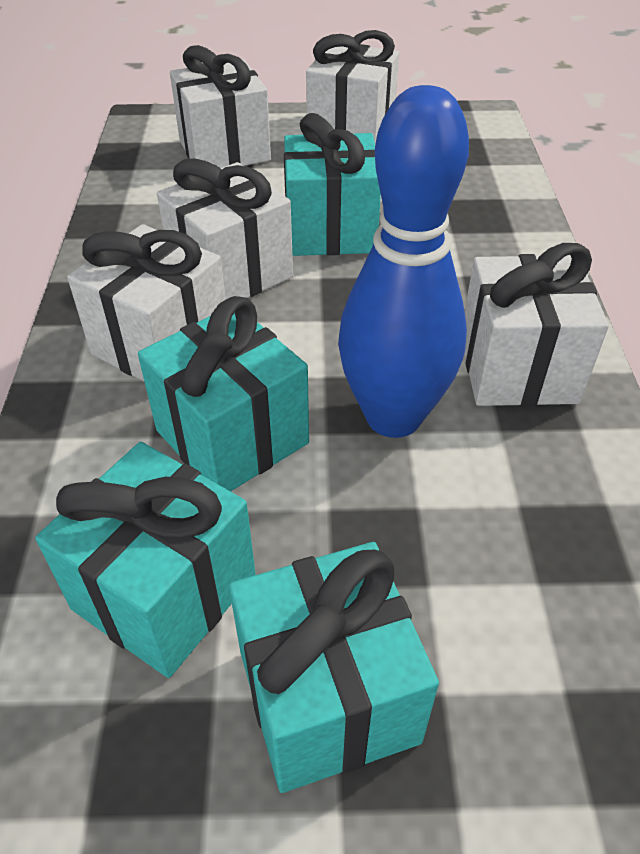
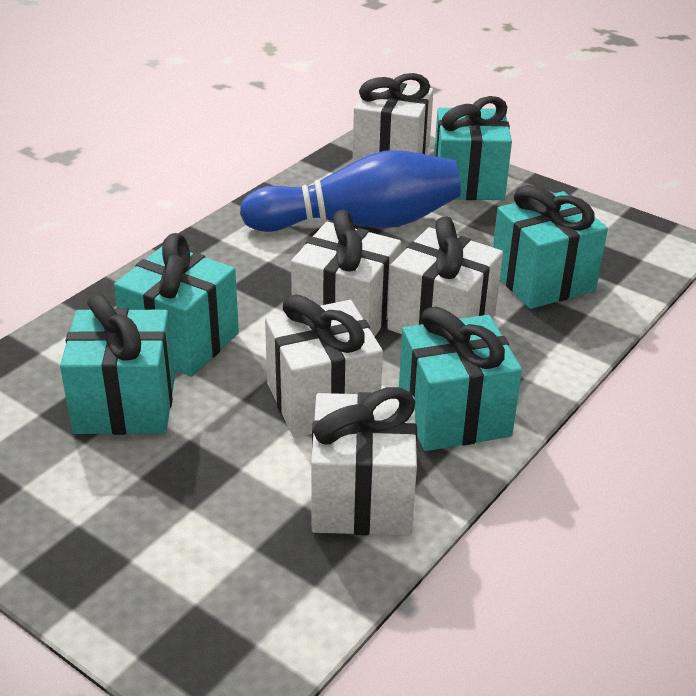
turquoise gift: [35,442,255,678] [138,296,309,492] [229,542,439,793] [284,113,381,256] = 4 -> [60,293,175,435] [114,233,239,377] [399,306,522,451] [434,96,512,200] [493,185,608,309] = 5

